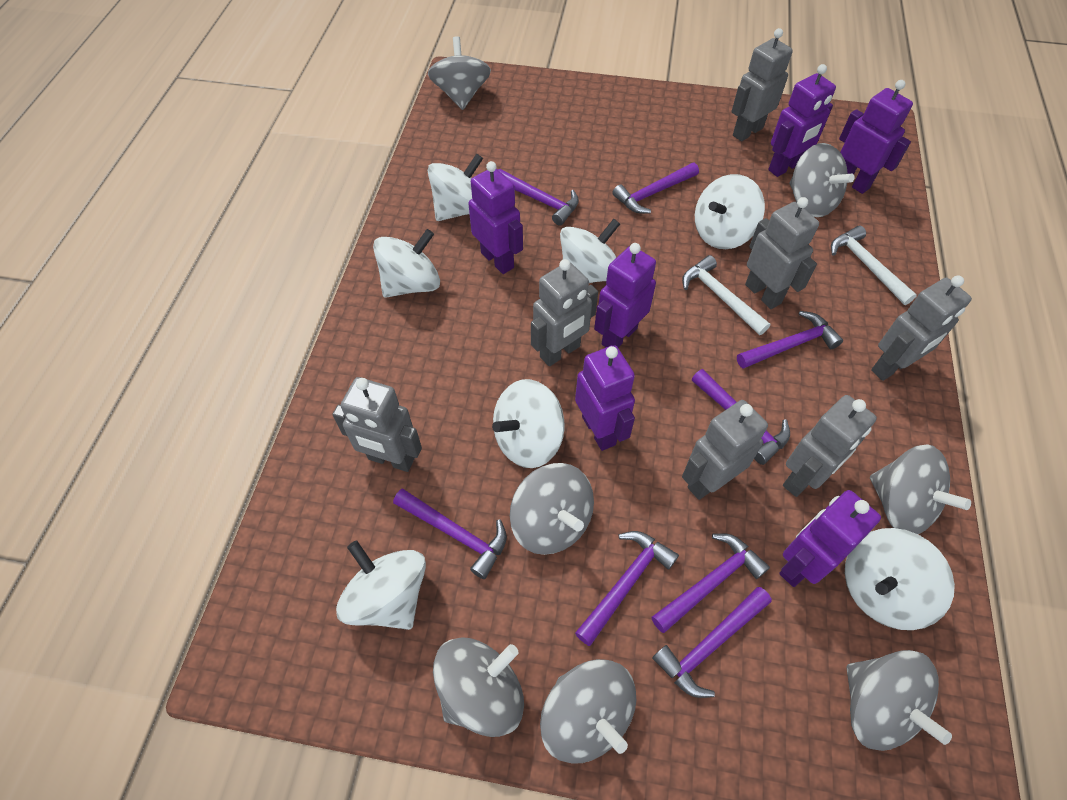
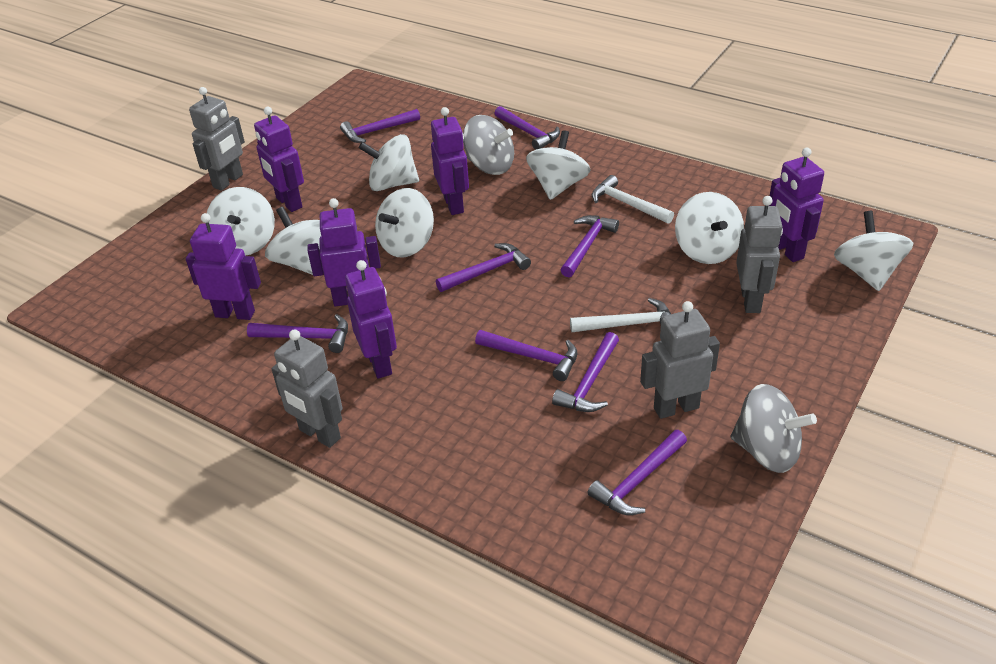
grey robot: [332,377,422,472] [531,259,598,366] [682,400,768,500] [731,28,793,142] [745,197,819,309] [783,395,877,497] [871,275,972,381] = 7 -> [189,87,245,191] [271,329,342,448] [640,301,720,419] [736,196,783,313] = 4
grey spinning top: [428,36,491,110] [433,637,524,737] [510,463,594,555] [540,659,636,764] [790,143,855,217] [846,650,952,751] [870,444,971,534] = 7 -> [463,115,514,175] [731,384,817,473] = 2

